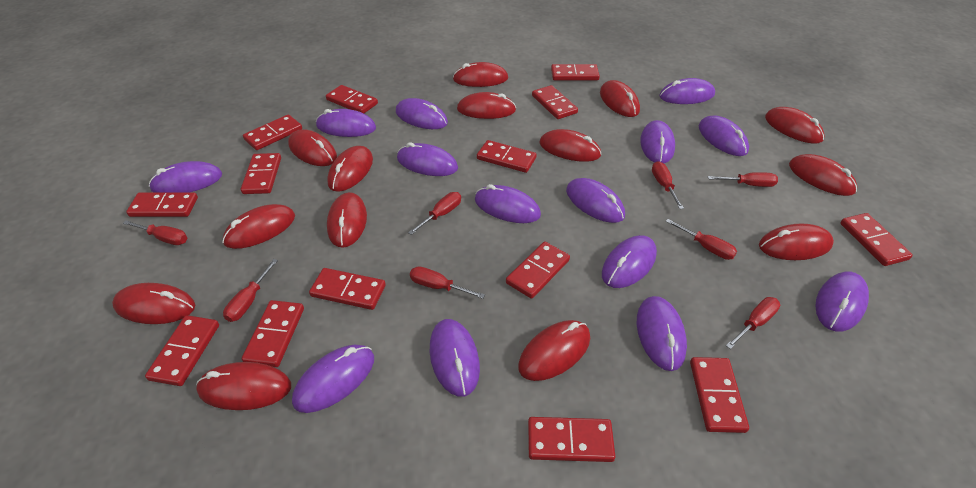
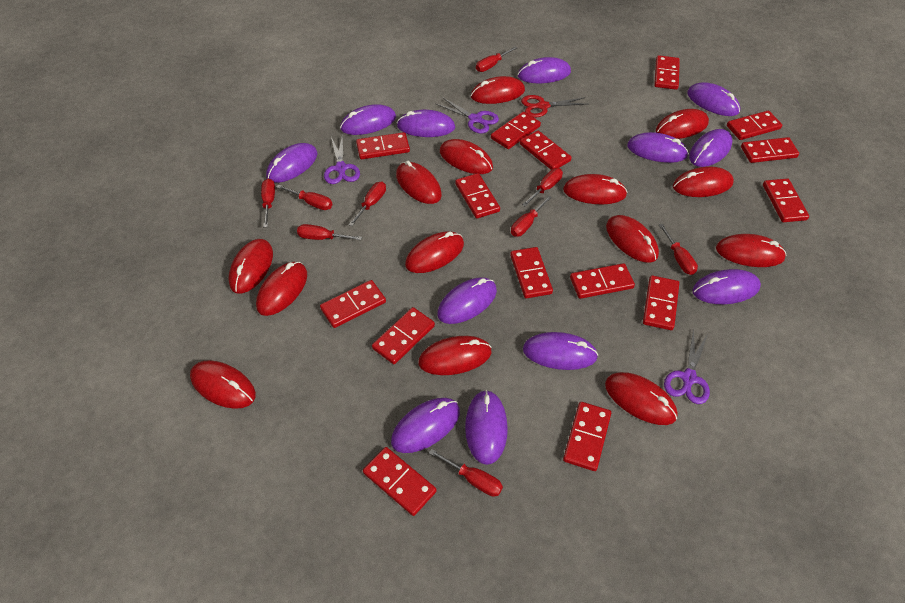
purple mouse: [149,161,222,192] [292,345,374,413] [316,109,376,137] [396,98,448,129] [397,142,458,176] [430,319,480,397] [475,184,541,223] [566,178,625,223] [602,235,657,288] [637,296,687,371] [640,120,675,163] [659,78,715,104] [699,115,749,156] [815,271,869,331] = 14 -> [266,143,318,183] [340,104,396,135] [391,398,460,453] [397,110,455,137] [437,277,497,324] [465,390,508,465] [518,57,571,83] [523,332,598,370] [627,132,689,163] [687,82,740,116] [689,129,732,167] [692,269,761,304] = 12
purple scissors: none = 0 -> [324,134,360,184] [436,97,499,134] [664,329,710,404] = 3
red domino: [126,192,198,217] [145,315,219,386] [241,153,281,194] [242,300,304,367] [243,115,302,150] [309,268,386,310] [326,85,378,114] [477,140,537,173] [506,242,570,299] [528,417,615,462] [532,85,578,119] [551,64,600,81] [690,357,749,433] [840,213,913,266] = 14 -> [320,280,386,328] [356,132,410,159] [363,447,436,516] [372,307,435,364] [455,173,500,218] [491,112,541,149] [510,247,553,298] [520,131,572,170] [563,402,611,471] [570,263,635,299] [643,275,679,330] [654,55,680,90] [727,111,782,140] [741,137,799,163] [763,179,809,222] = 15
red scissors: none = 0 -> [521,95,586,118] = 1
red screwdriver: [123,220,187,245] [223,259,278,322] [408,192,461,235] [410,266,485,299] [652,161,684,209] [665,219,737,260] [708,172,778,187] [726,297,780,349] = 8 -> [261,179,275,227] [276,184,332,210] [297,224,362,240] [349,182,386,226] [429,449,503,497] [476,46,517,72] [511,195,552,237] [522,168,563,207] [659,224,698,275] = 9

